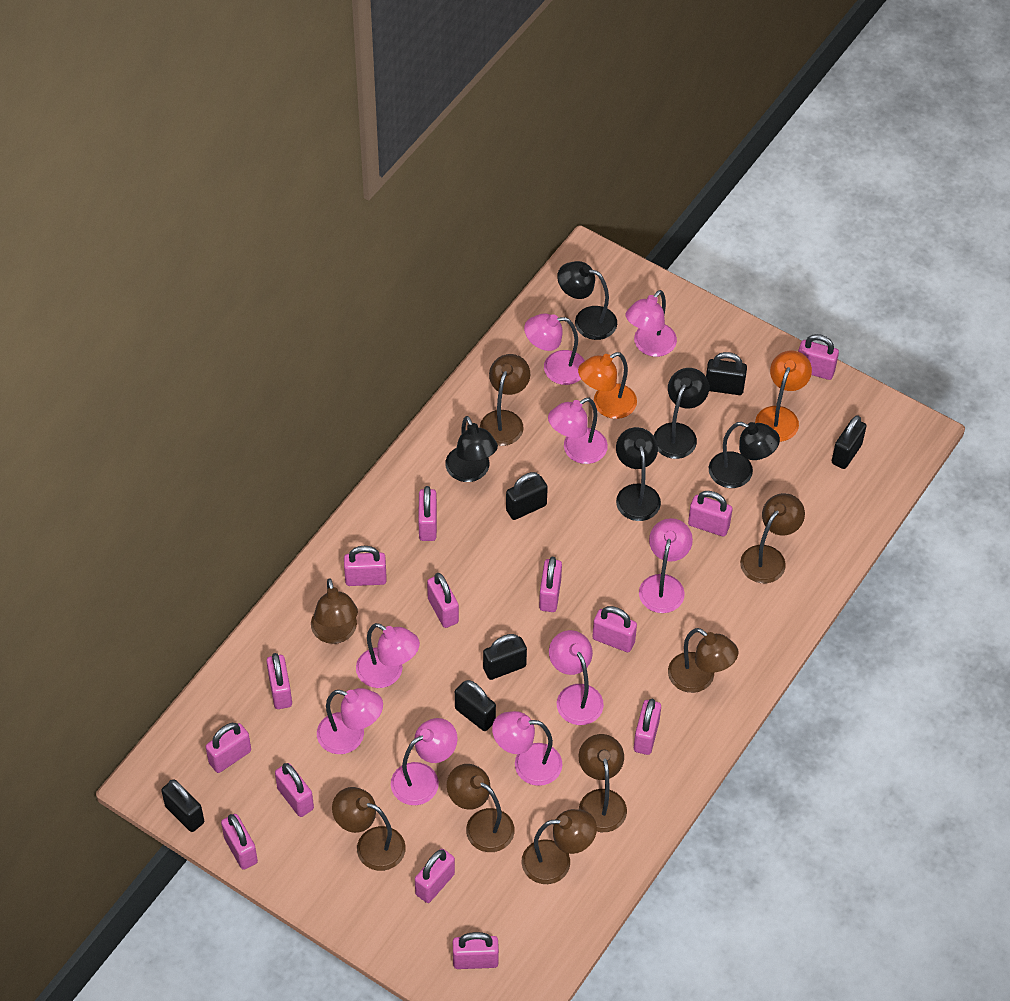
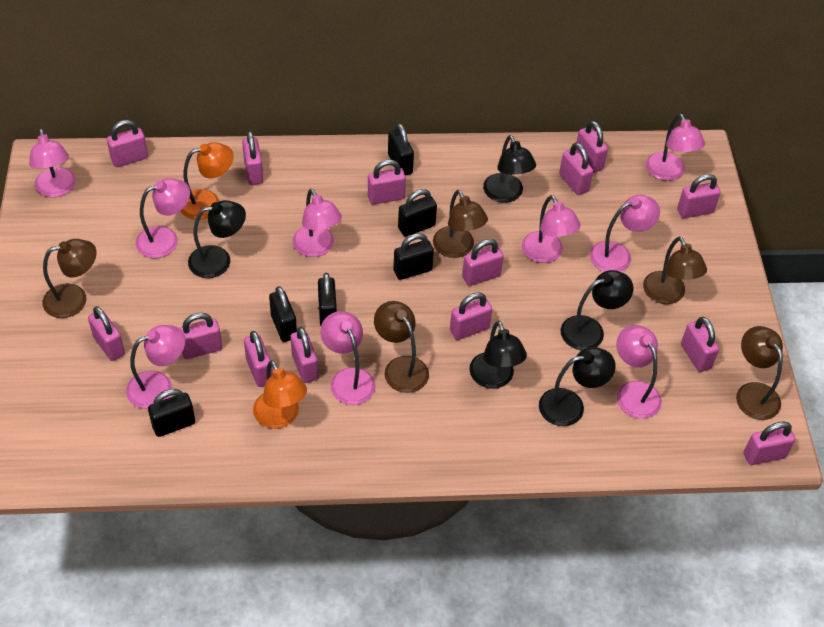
brown lamp: [311,578,358,644] [332,787,406,871] [447,764,515,852] [480,354,530,446] [522,809,597,884] [579,734,627,832] [668,628,739,693] [740,493,805,583] = 8 -> [42,239,97,318] [374,301,429,393] [433,190,488,258] [643,237,707,304] [736,326,783,420] = 5

